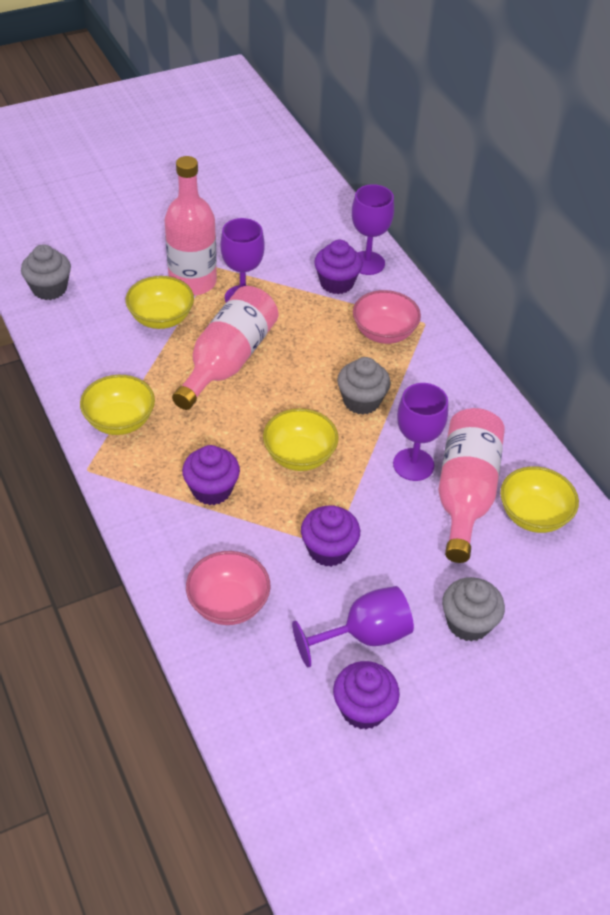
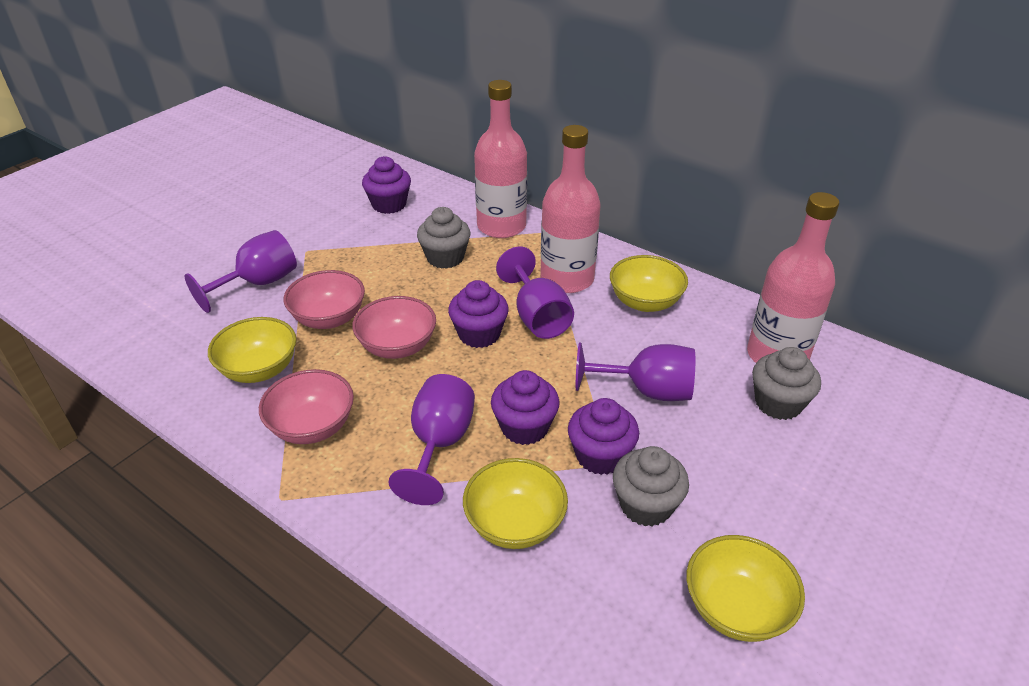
pink bowl: [186,551,270,625] [353,290,421,344] = 2 -> [259,369,354,444] [284,270,365,329] [352,296,436,359] = 3

